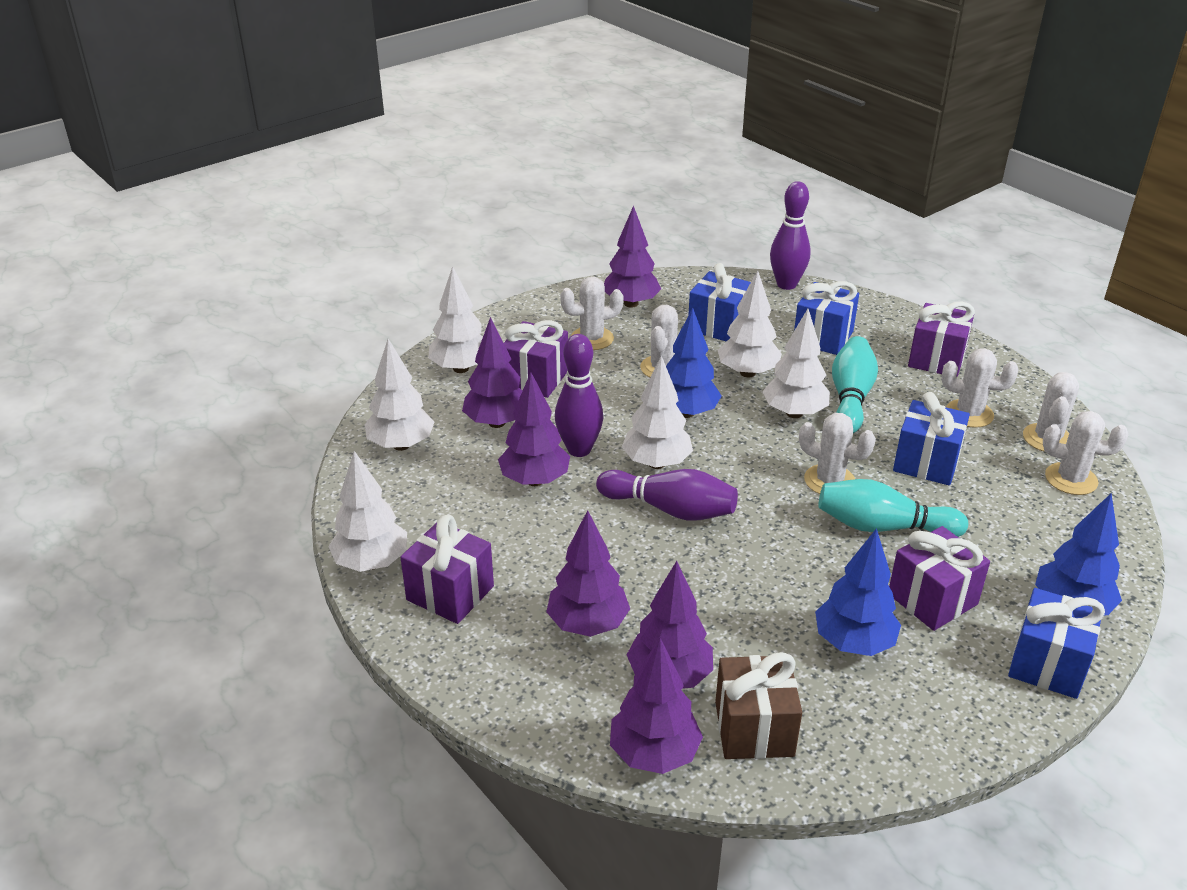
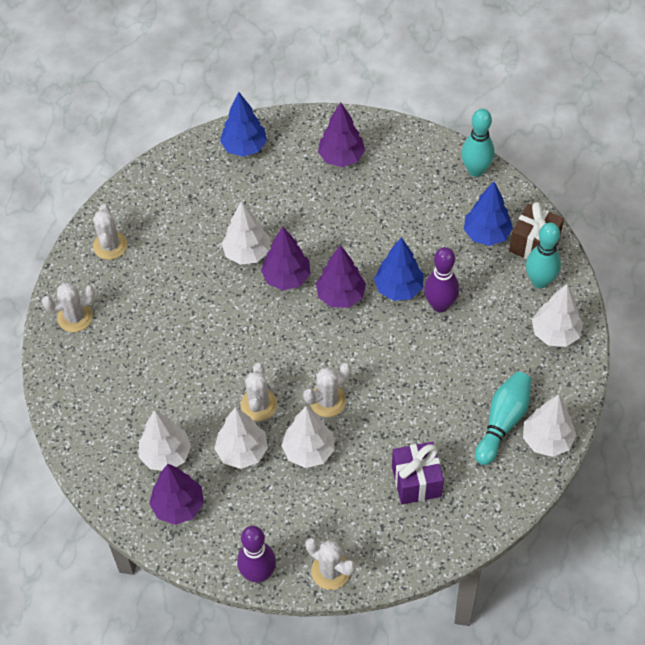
blue gift: [688,263,751,342] [794,281,859,355] [893,392,970,485] [1008,588,1105,699] = 4 -> none = 0
purple bowling pin: [555,334,603,457] [596,469,738,521] [770,181,811,290] = 3 -> [237,526,276,583] [424,247,459,313] = 2
purple gift: [400,515,494,624] [504,320,568,398] [889,526,990,631] [908,302,975,377] = 4 -> [392,442,444,504] = 1
purple tree: [462,317,522,428] [498,372,570,486] [546,510,630,637] [604,205,661,308] [610,638,703,774] [627,561,713,689] = 6 -> [149,464,204,525] [261,227,310,290] [316,245,366,308] [318,102,365,167] = 4
turquoise bowling pin: [818,479,968,537] [832,336,878,433] = 2 -> [461,109,494,177] [475,371,531,465] [526,223,561,288] = 3
white cactus: [560,277,623,350] [640,305,678,377] [799,413,876,494] [942,348,1018,428] [1023,372,1079,452] [1043,411,1128,495] = 6 -> [42,283,95,332] [93,204,127,260] [241,363,277,421] [303,363,351,417] [306,538,355,590] = 5

